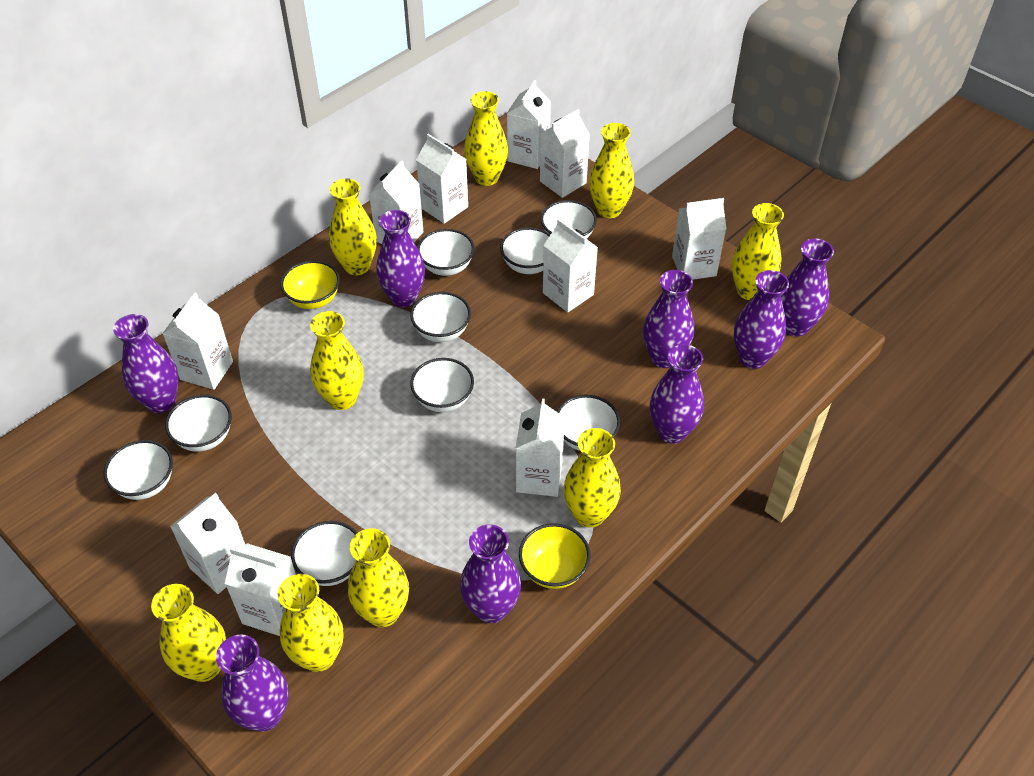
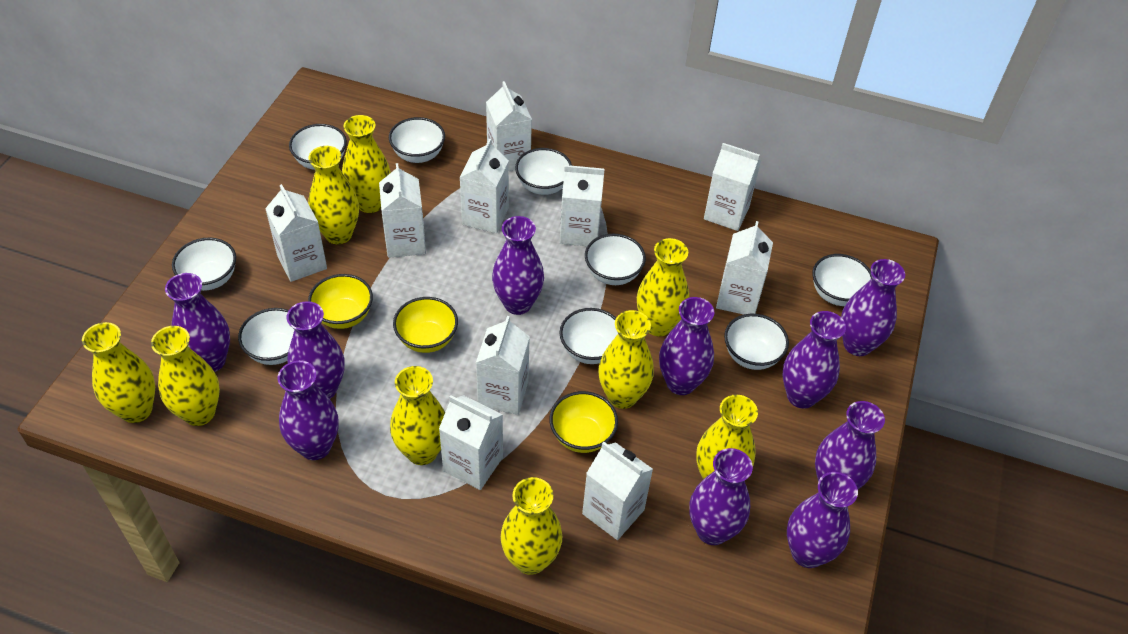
purple vase: [113,314,179,413] [216,635,289,732] [376,210,425,307] [460,524,521,623] [643,270,694,368] [650,344,704,444] [734,270,789,369] [781,238,834,337] = 8 -> [165,273,230,372] [278,361,339,460] [287,301,345,399] [492,216,544,315] [659,297,715,395] [689,448,753,545] [783,311,846,409] [787,472,858,568] [815,401,885,489] [841,259,905,356] = 10
yellow bowl: [280,261,340,309] [519,523,590,589] = 2 -> [308,274,373,329] [393,297,458,353] [549,391,618,453] = 3

